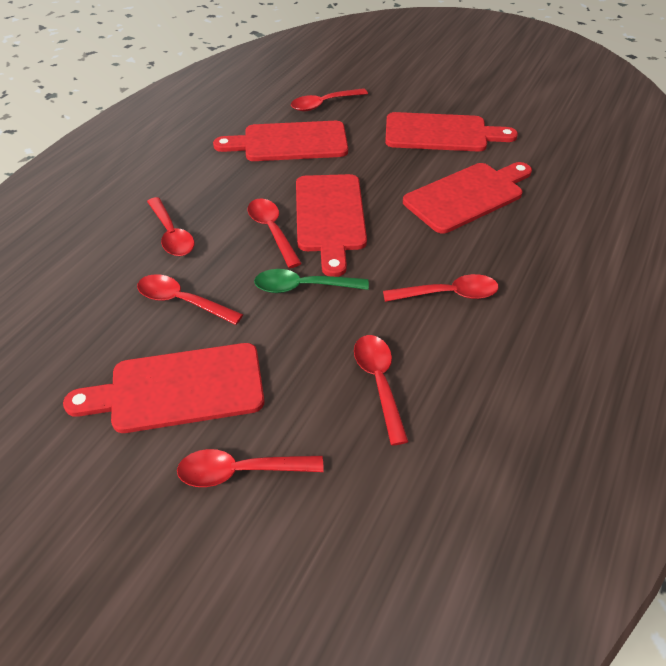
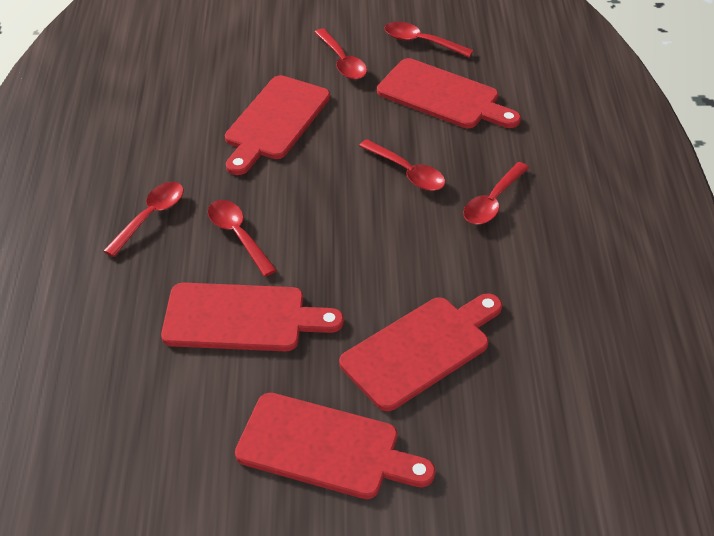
green spoon: [254,269,369,293] = 1 -> none = 0
red spoon: [137,274,243,325] [147,197,194,256] [177,449,324,487] [248,198,302,268] [291,88,368,111] [354,335,409,445] [383,274,499,302] = 7 -> [104,182,184,257] [208,200,277,277] [314,28,367,80] [359,139,445,191] [385,22,474,57] [463,162,529,224] = 6

